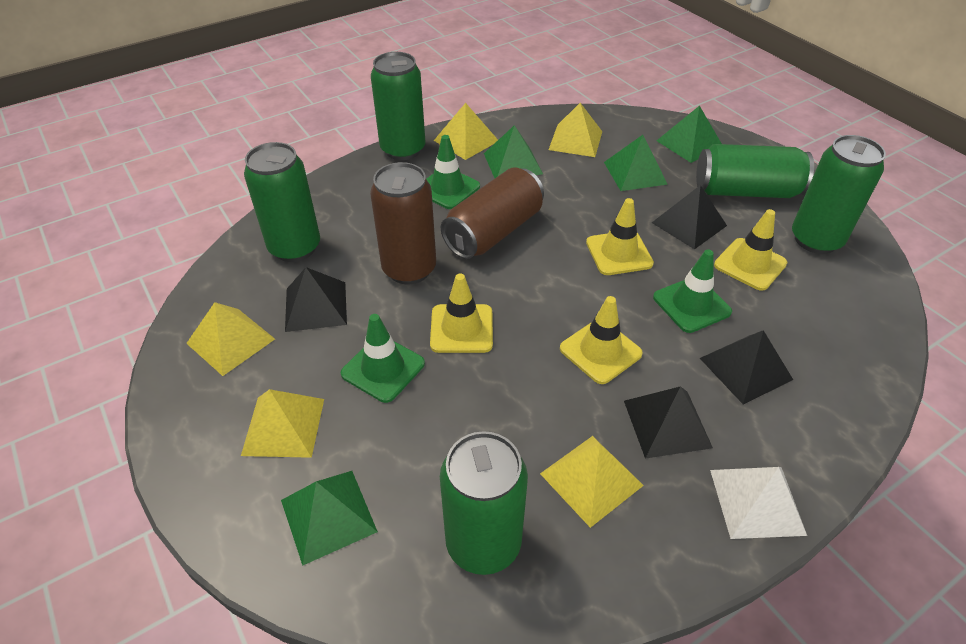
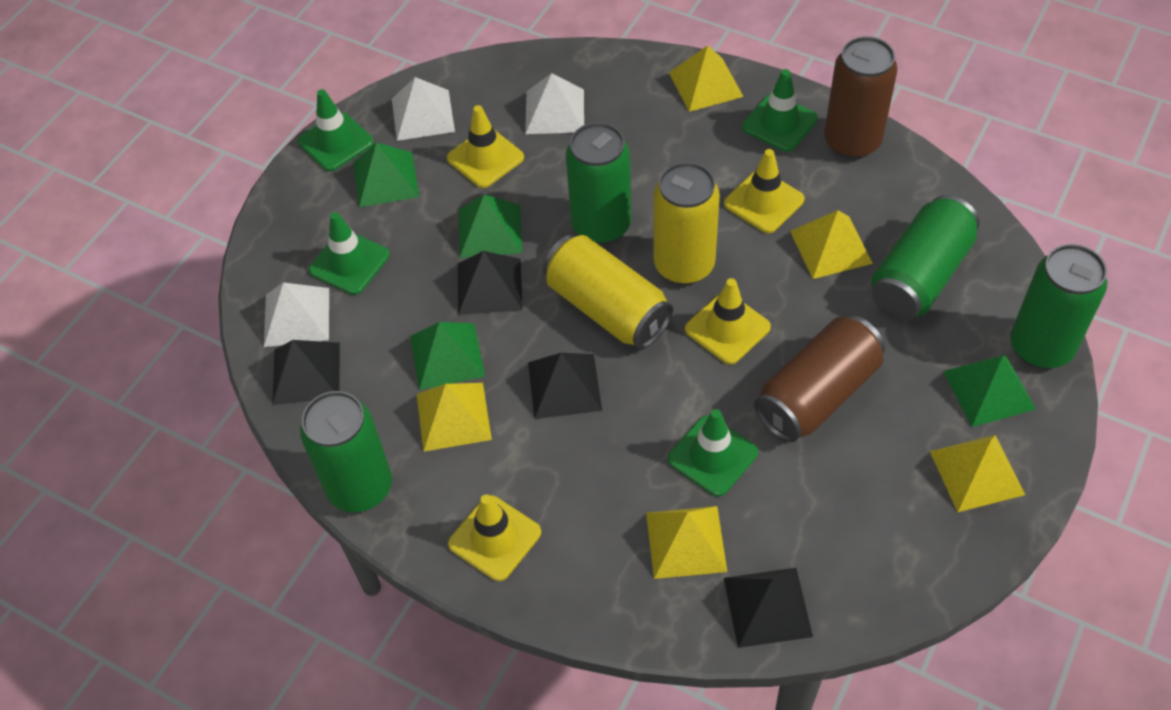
green can: [244,142,320,262] [371,52,425,160] [440,431,528,575] [696,144,814,198] [792,135,886,254] = 5 -> [300,391,392,513] [566,122,631,244] [871,195,980,320] [1011,244,1107,369] = 4
green traffic cone: [341,314,425,403] [426,135,480,209] [653,249,732,333] = 3 -> [298,89,374,171] [309,212,390,295] [668,409,758,497] [742,69,818,152] = 4
white pyramid: [710,467,807,539] = 1 -> [264,282,329,347] [392,77,455,141] [525,73,584,134] = 3
yellow can: none = 0 -> [543,235,673,349] [653,162,720,285] = 2

